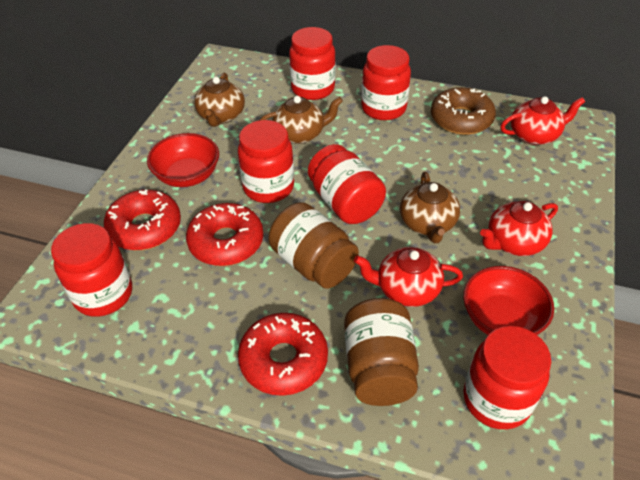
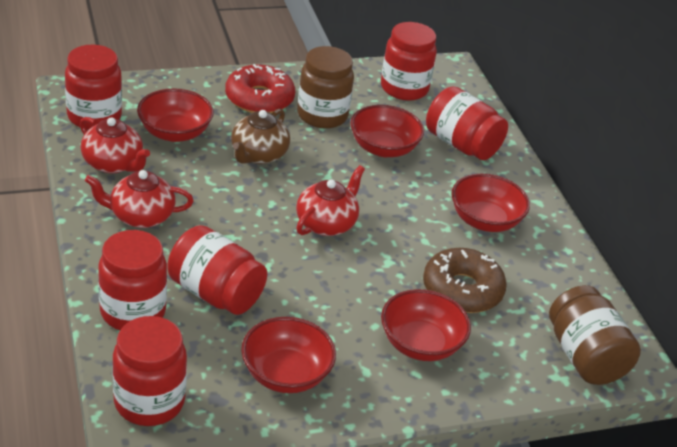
brown teapot: [194,73,245,127] [260,96,343,144] [400,172,460,243] = 3 -> [231,108,290,164] = 1
red bowl: [147,133,219,187] [463,266,554,335] = 2 -> [137,89,214,142] [241,317,336,393] [350,105,424,157] [381,289,471,361] [451,174,530,232] = 5
red donut: [104,190,181,250] [186,203,263,266] [238,313,328,396] = 3 -> [225,64,295,113] = 1

